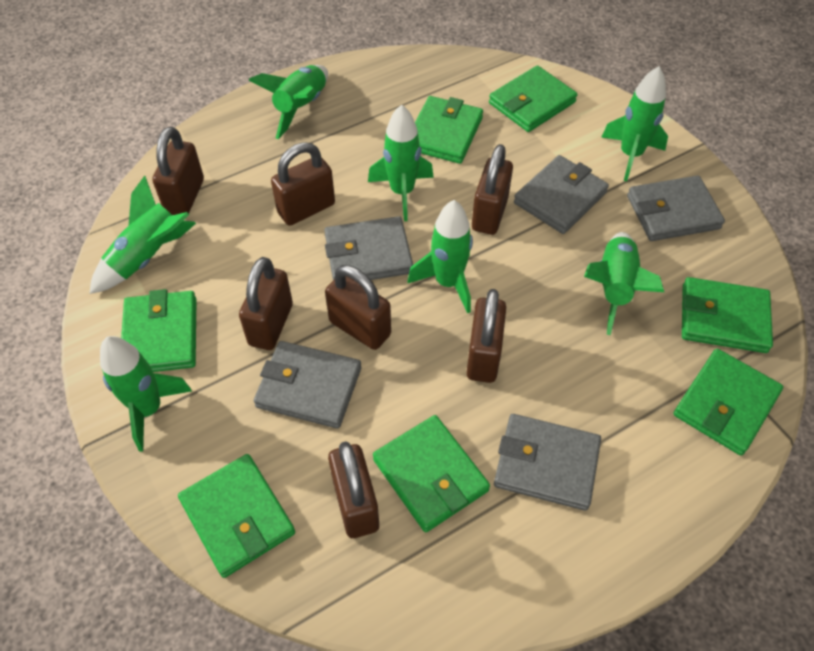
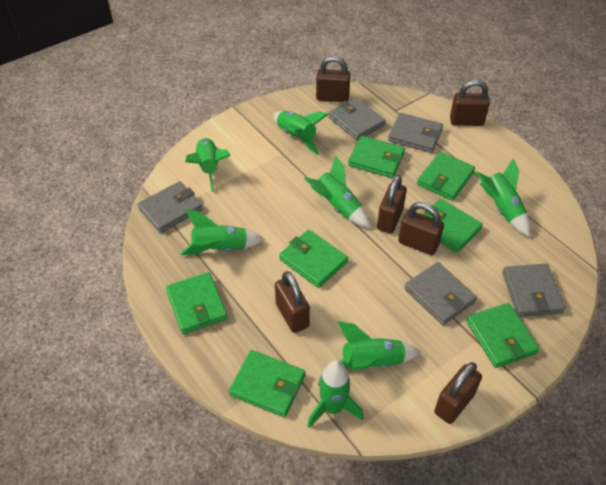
brown padlock: [152,127,204,215] [239,257,293,350] [271,142,335,226] [325,265,391,350] [328,441,379,538] [466,289,506,383] [472,144,513,235] = 7 -> [275,271,310,333] [316,56,350,102] [377,175,407,233] [398,202,444,255] [434,362,482,424] [450,80,490,126] = 6

